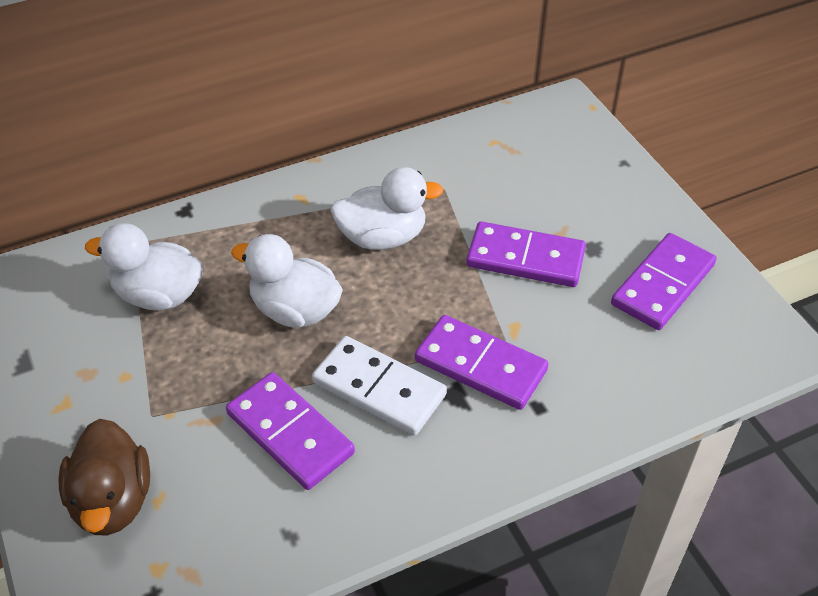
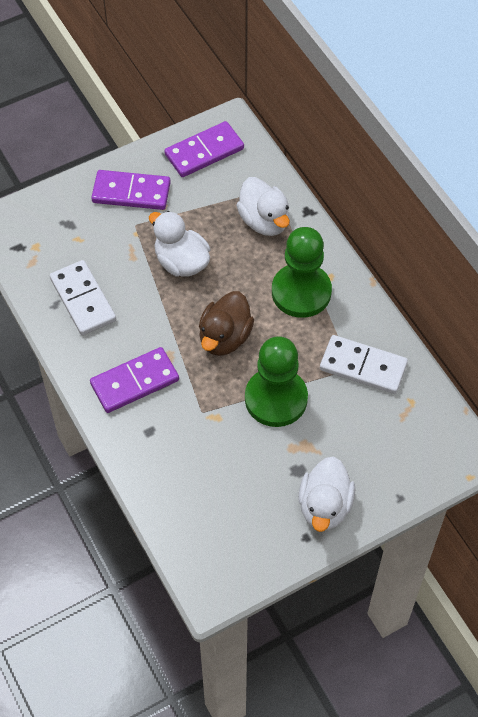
green pawn: none = 0 -> [245,336,308,427] [272,227,332,318] = 2
purple domino: [226,372,355,490] [415,315,549,410] [466,221,586,287] [611,233,717,330] = 4 -> [90,347,179,413] [91,170,171,210] [164,121,244,177] = 3
white domino: [312,336,447,436] = 1 -> [50,260,116,335] [320,335,408,394] = 2

